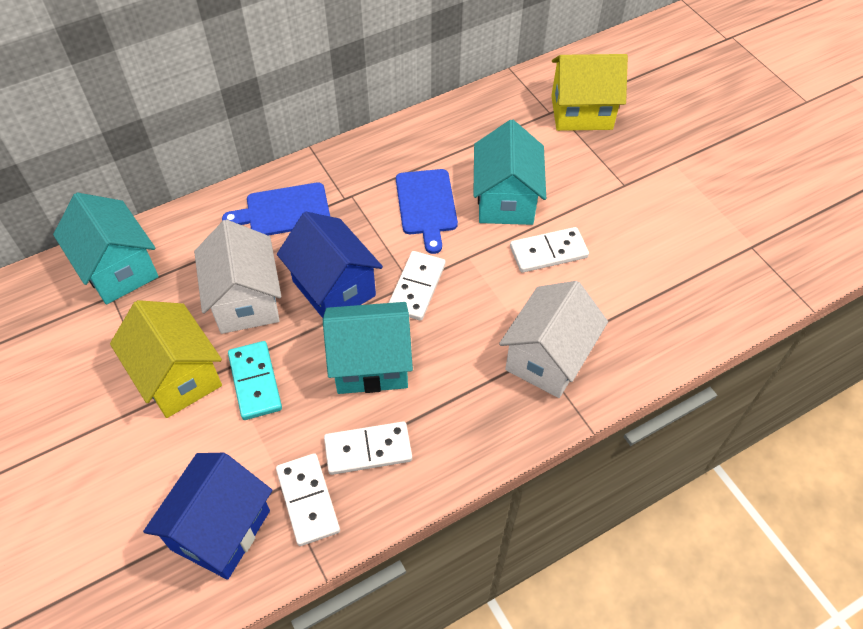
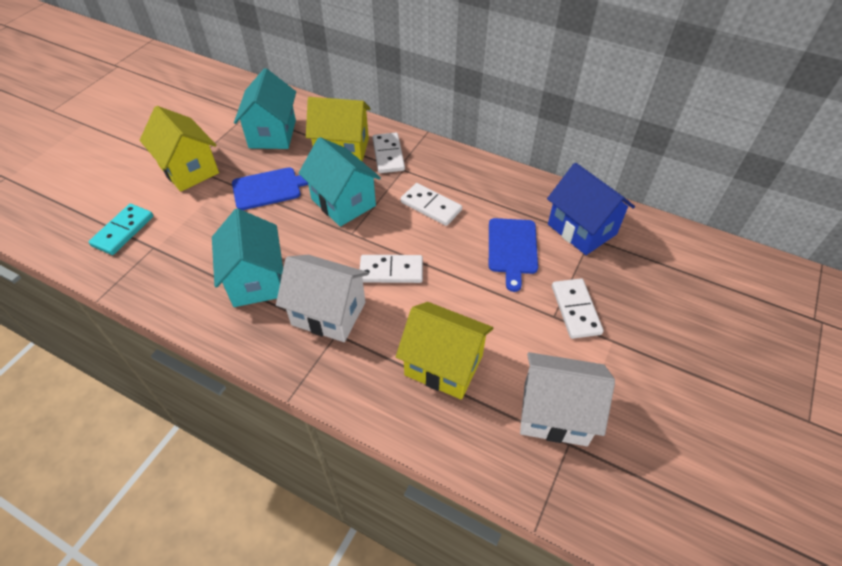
blue house: [143,453,272,580] [277,212,383,318] = 2 -> [547,163,635,255] = 1
yellow house: [110,300,222,418] [551,54,628,131] = 2 -> [140,106,219,192] [306,97,371,162] [396,302,493,400] = 3

